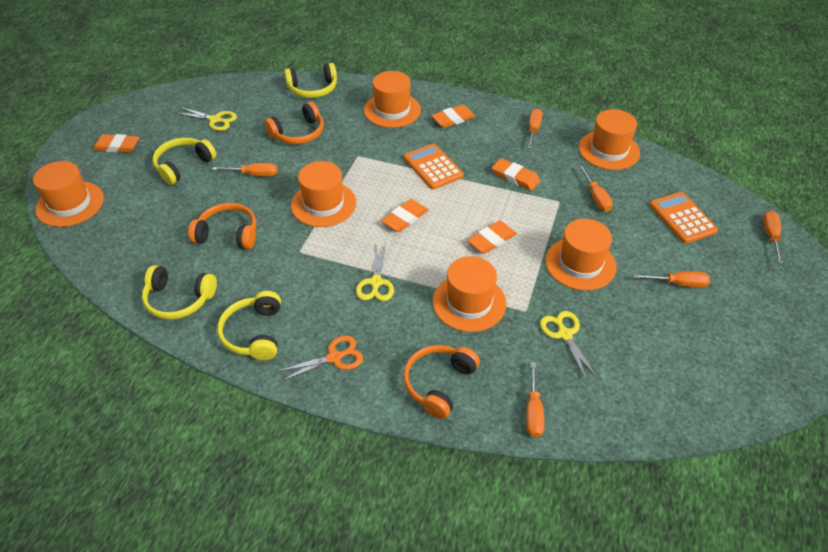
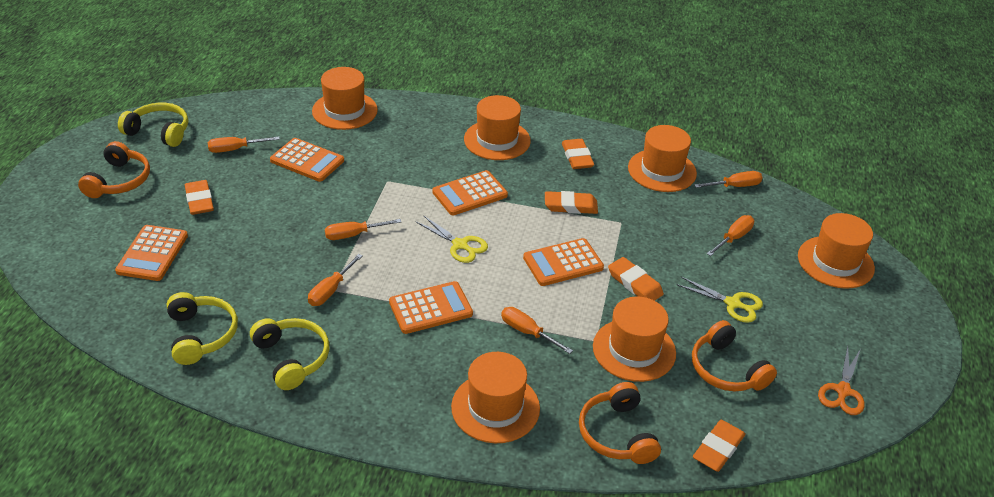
orange calculator: [404,143,463,189] [650,192,718,243] = 2 -> [115,225,188,281] [270,138,344,182] [389,281,473,334] [432,170,508,216] [523,238,604,286] = 5
yellow headphones: [142,265,217,320] [153,138,217,185] [217,291,281,360] [284,63,337,98] = 4 -> [118,103,188,147] [167,292,238,365] [250,318,329,390] = 3
yellow scissors: [175,107,237,131] [356,244,394,301] [540,311,598,381] = 3 -> [415,215,488,263] [676,277,763,323] = 2

